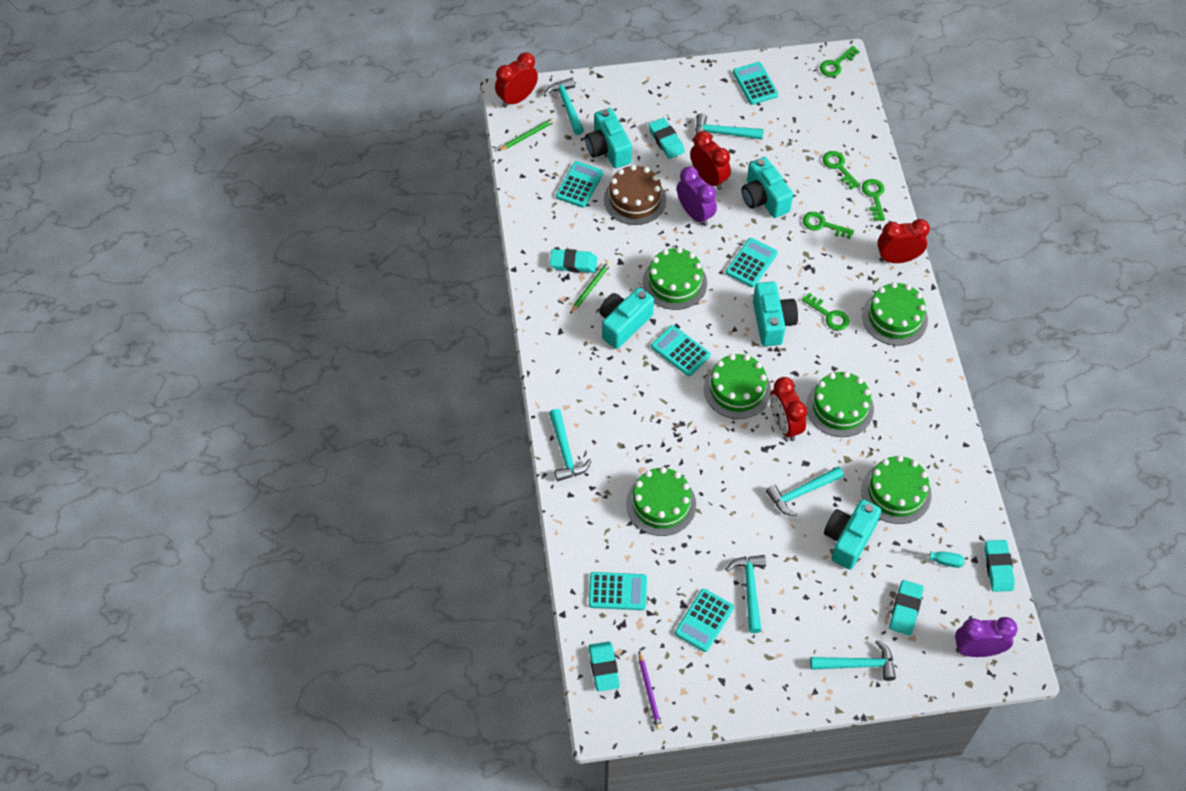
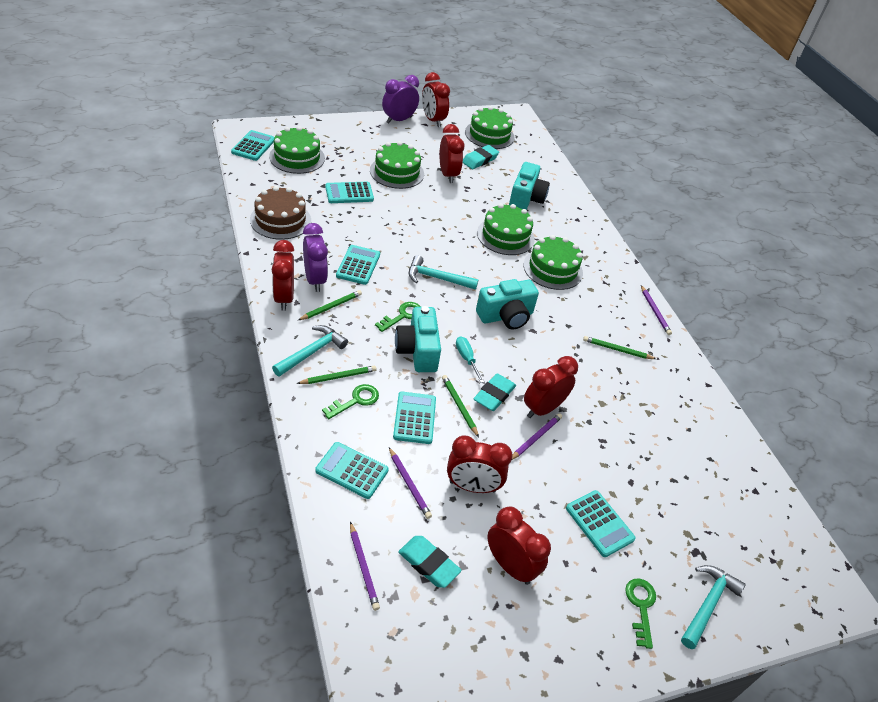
green cake: [626,467,696,536] [643,247,707,310] [704,354,771,419] [806,371,874,437] [861,455,932,524] [862,282,928,346] = 6 -> [269,126,325,174] [370,141,424,189] [465,106,515,149] [477,203,535,255] [523,235,583,290] = 5
green key: [802,293,850,330] [803,212,854,239] [820,46,860,77] [823,151,860,189] [862,179,885,221] = 5 -> [322,384,379,419] [375,302,421,332] [625,579,656,649] = 3
green pencil: [498,118,555,151] [570,262,611,314] = 2 -> [296,366,377,384] [298,290,362,320] [442,375,479,437] [583,336,656,359] = 4
purple pencil: [639,651,662,730] = 1 -> [350,522,380,611] [389,447,432,519] [512,413,562,460] [641,285,672,335] = 4
red clock: [495,52,538,108] [690,131,731,190] [770,377,807,441] [877,219,930,263] = 4 -> [271,240,294,311] [422,72,450,127] [439,124,465,183] [447,436,513,493] [487,507,551,585] [524,356,578,418] = 6
turquoise camera: [585,108,632,168] [599,288,654,349] [742,157,793,218] [753,281,798,346] [824,499,881,569] = 5 -> [395,306,441,372] [476,279,539,330] [509,162,550,210] = 3
turquoise eraser: [550,249,597,273] [588,642,620,691] [648,118,685,159] [889,580,924,635] [984,540,1015,592] = 5 -> [398,536,462,588] [463,145,499,169] [474,373,516,411] = 3
turquoise hammer: [544,78,584,135] [549,409,591,481] [695,113,764,140] [726,555,766,633] [766,466,844,516] [810,640,896,681] = 6 -> [272,325,348,377] [409,255,479,290] [681,565,746,649] = 3

